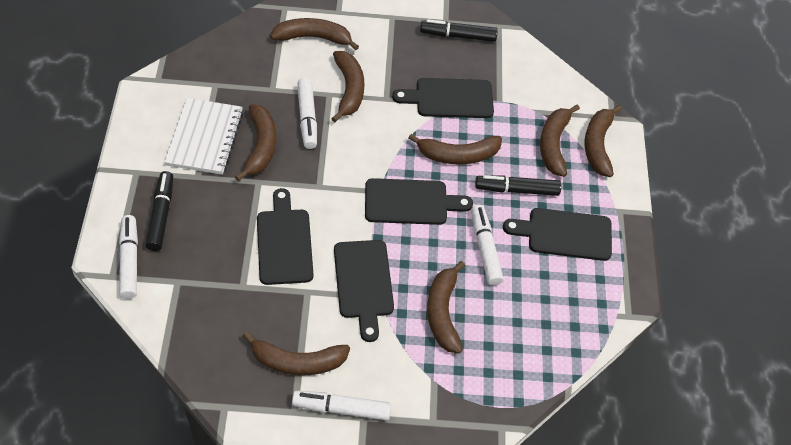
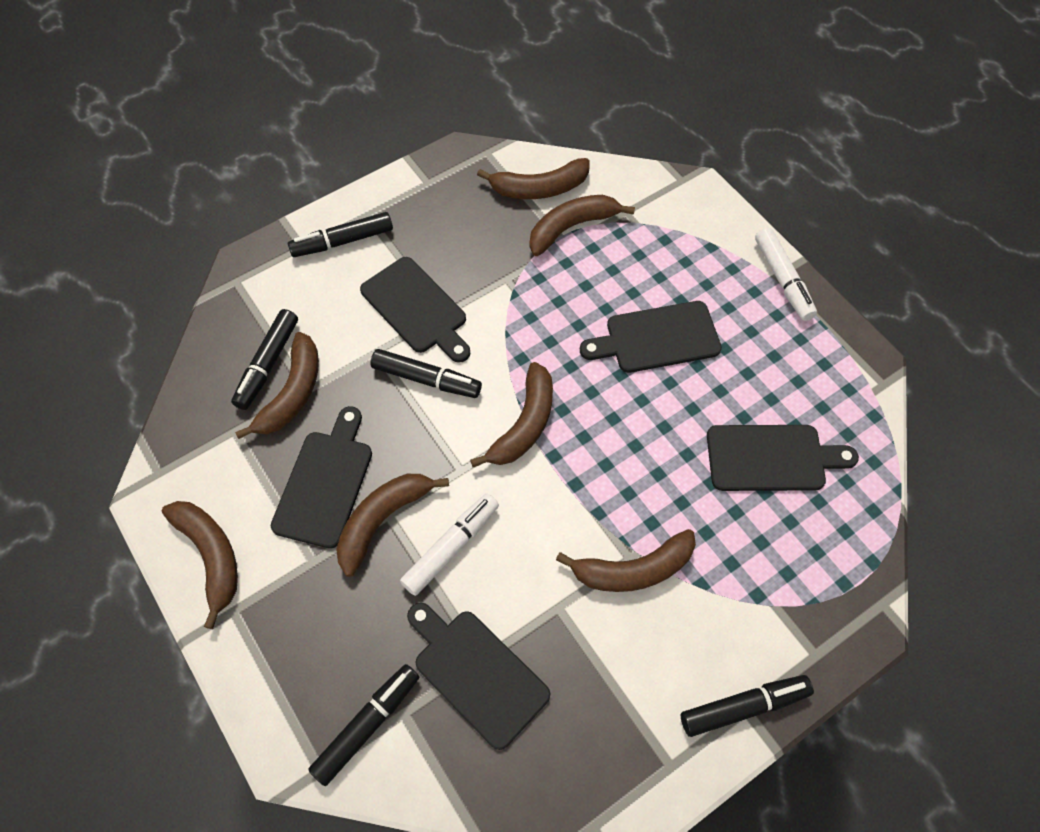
black marker: [145,171,173,251] [420,19,498,42] [475,175,561,196] = 3 -> [231,309,298,410] [288,212,393,257] [308,664,419,786] [370,349,482,398] [681,675,814,737] = 5
brown banana: [235,104,276,181] [243,331,350,375] [270,18,359,50] [331,51,364,122] [409,134,502,164] [427,261,465,353] [540,104,580,177] [584,105,622,177] = 8 -> [162,501,238,629] [235,332,319,439] [336,474,449,577] [470,362,553,468] [477,158,590,199] [529,195,635,256] [556,529,696,592] = 7
white marker: [119,215,138,299] [292,391,391,420] [297,78,317,149] [471,205,504,285] = 4 -> [400,494,499,596] [755,228,817,321] = 2
white notebook: [164,98,244,175] = 1 -> none = 0

